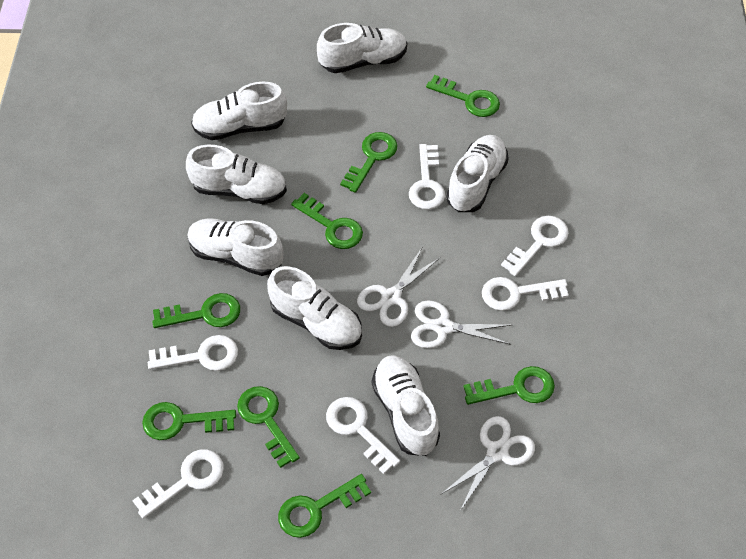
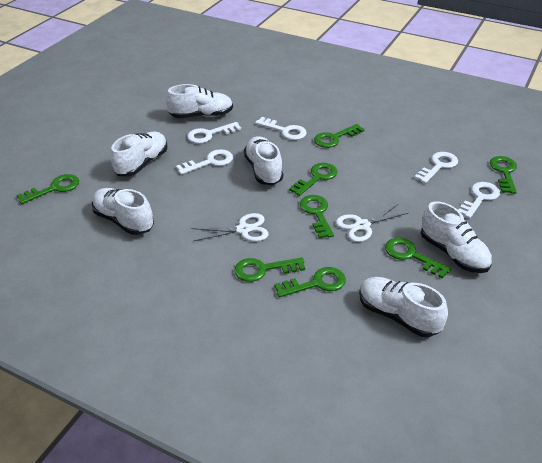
white key: [132,450,224,519] [148,335,238,371] [326,397,400,474] [409,144,445,209] [482,277,569,311] [501,216,569,276] = 6 -> [176,149,233,175] [187,122,241,144] [255,117,307,140] [414,152,458,183] [458,182,500,218] = 5
white scissors: [357,248,440,327] [411,300,511,348] [441,416,535,511] = 3 -> [192,213,269,241] [336,204,408,242] = 2
white shoe: [186,145,287,204] [187,218,283,276] [191,82,287,140] [267,266,362,350] [317,23,407,73] [372,355,440,456] [446,135,509,212] = 7 -> [92,188,154,235] [110,132,168,176] [166,84,233,118] [244,136,283,185] [359,277,448,337] [421,201,492,273] = 6

